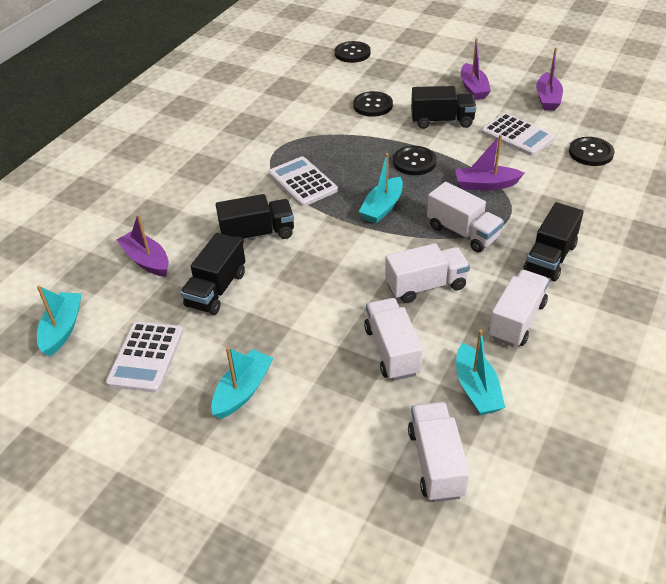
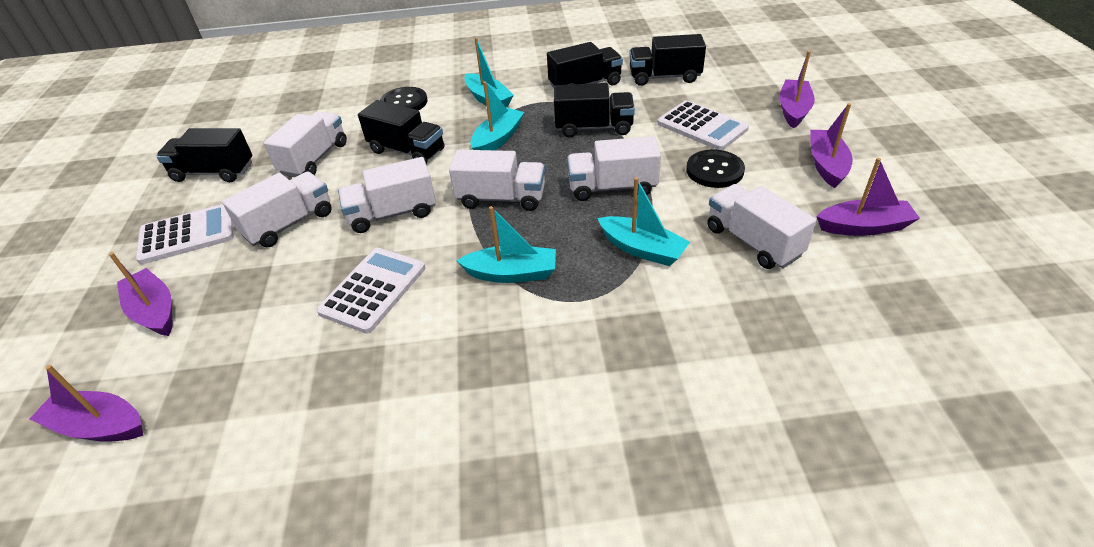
black button: [334,41,371,63] [353,91,393,117] [393,146,437,175] [569,137,615,166] = 4 -> [380,87,427,110] [686,149,745,188] = 2
black truck: [180,233,245,315] [216,194,294,243] [411,86,477,129] [523,202,584,282] = 4 -> [156,128,252,182] [358,100,444,164] [547,42,623,88] [554,83,635,137] [629,34,706,86] = 5
purple boat: [117,214,169,277] [455,134,524,191] [461,38,491,100] [536,48,563,111] = 4 -> [30,365,143,442] [109,252,172,336] [779,51,815,128] [810,103,853,188] [816,158,920,236] = 5
white truck: [364,298,423,381] [385,243,470,303] [408,402,470,502] [427,182,504,252] [489,270,550,347] = 5 -> [222,172,332,247] [264,111,347,177] [338,157,436,233] [449,150,545,211] [567,136,661,201] [707,184,816,269] = 6

